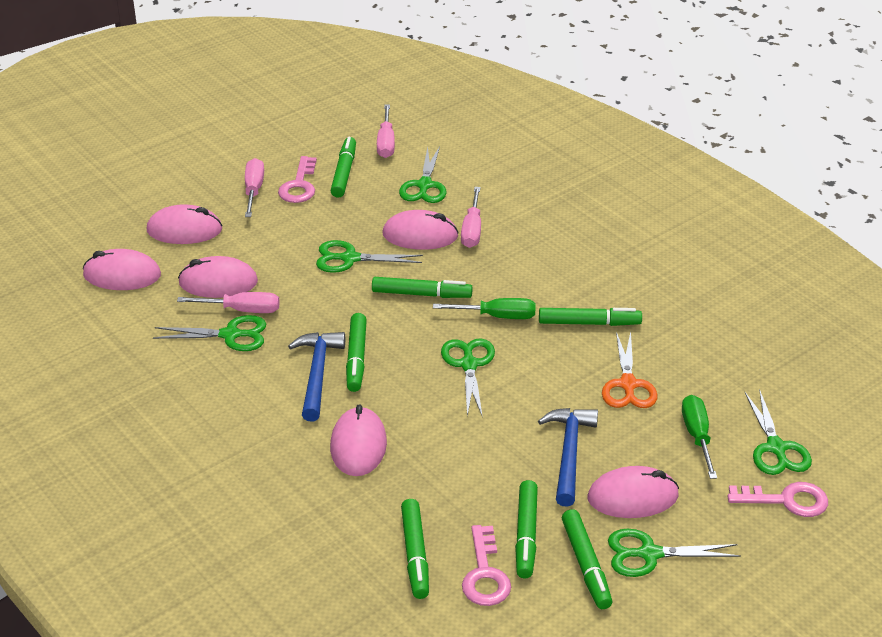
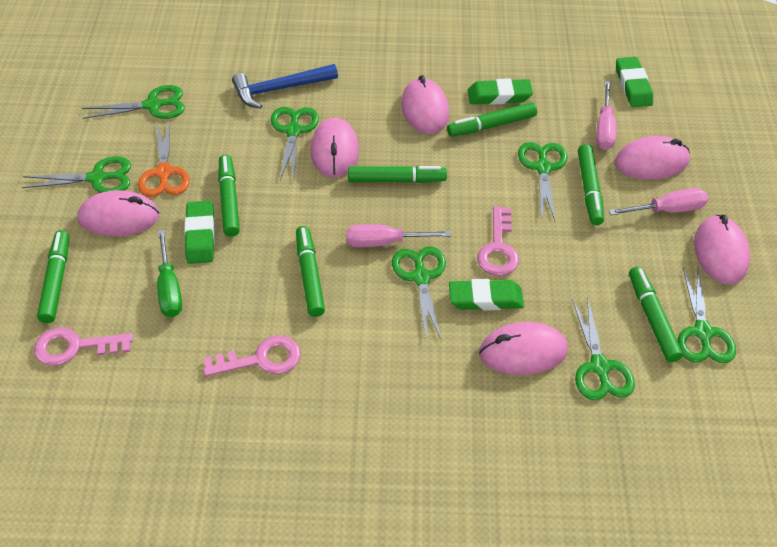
blue hammer: [288,332,345,421] [538,408,598,507] = 2 -> [232,64,338,109] = 1
green eraser: none = 0 -> [184,201,215,264] [449,279,524,311] [467,78,533,105] [616,57,653,107] = 4
green scissors: [153,315,266,351] [316,240,423,273] [399,146,447,203] [441,338,495,418] [608,529,741,577] [745,389,812,475] = 6 -> [21,156,131,193] [82,85,185,119] [271,107,319,180] [392,246,446,341] [518,142,568,221] [572,296,635,400] [678,267,736,363] = 7
green screwdriver: [433,298,536,319] [682,395,717,479] = 2 -> [157,230,182,317] = 1
pink screwdriver: [177,292,280,313] [245,158,264,217] [377,105,395,158] [461,187,481,248] = 4 -> [346,224,451,247] [596,81,617,150] [609,188,708,215] = 3

